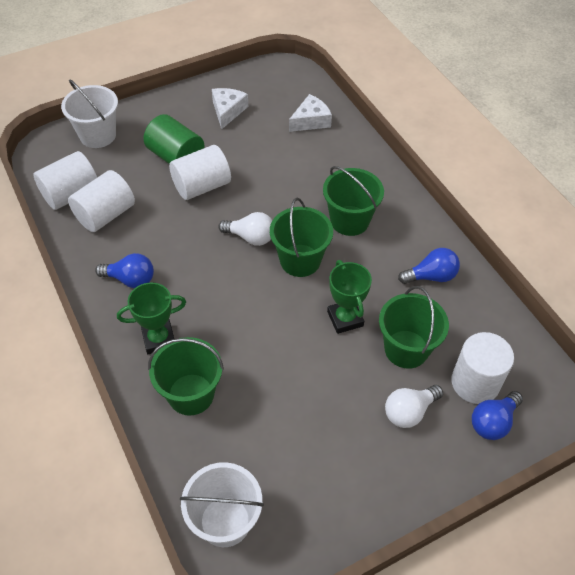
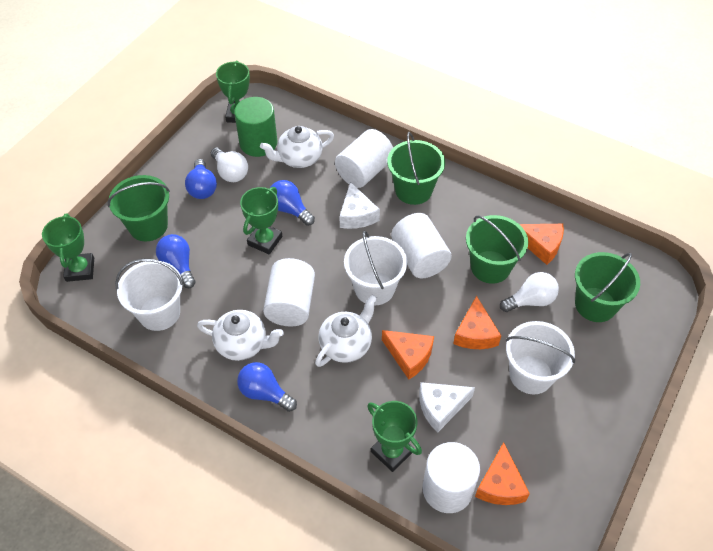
blue light bulb: [95,253,154,288] [398,248,460,284] [472,391,523,440] = 3 -> [156,234,196,288] [185,159,217,199] [237,362,297,412] [270,180,315,226] = 4
green trophy: [117,282,186,354] [327,260,372,334] = 2 -> [42,214,94,282] [216,61,250,123] [240,187,282,254] [367,401,422,472] = 4
orange cheese: none = 0 -> [382,330,434,380] [453,296,501,349] [475,442,530,505] [519,224,564,265] = 4
white bucket: [61,79,118,148] [180,462,264,547] = 2 -> [115,259,184,331] [344,231,407,305] [506,321,575,394] = 3
white teapot: none = 0 -> [197,310,284,361] [260,126,334,168] [315,295,377,367] = 3

